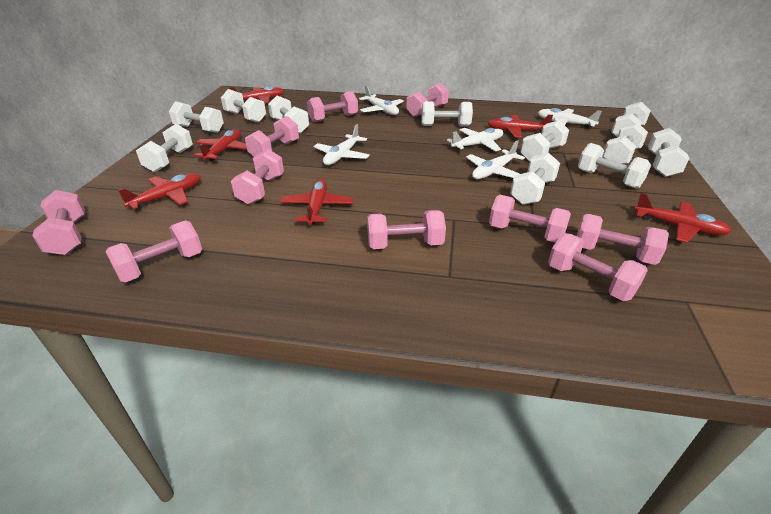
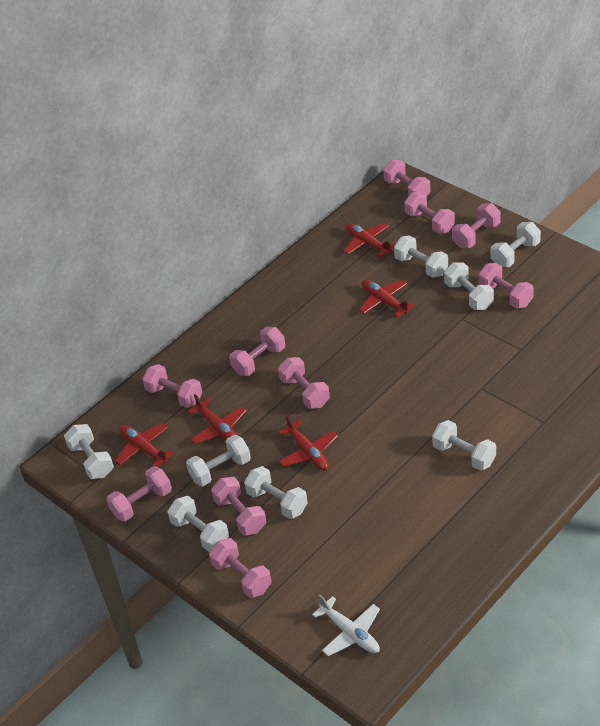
red plane: [118,174,201,209] [194,129,247,161] [229,86,284,103] [280,179,353,225] [488,115,553,138] [634,193,732,243] = 6 -> [115,423,175,467] [188,394,246,444] [278,415,338,470] [343,223,395,257] [359,280,415,318] = 5
white dumbbell: [136,124,193,172] [169,101,224,133] [221,89,266,123] [268,96,309,134] [422,101,473,126] [510,153,560,205] [521,120,569,162] [578,143,651,189] [603,122,648,164] [611,102,651,137] [648,128,689,177] = 11 -> [64,424,114,479] [168,496,229,552] [186,435,251,487] [244,466,308,519] [394,235,448,278] [432,420,496,471] [444,262,494,310] [491,222,541,267] = 8
white plane: [314,124,370,165] [359,86,404,115] [447,128,503,151] [466,140,525,179] [538,108,602,128] = 5 -> [312,594,380,656] = 1

